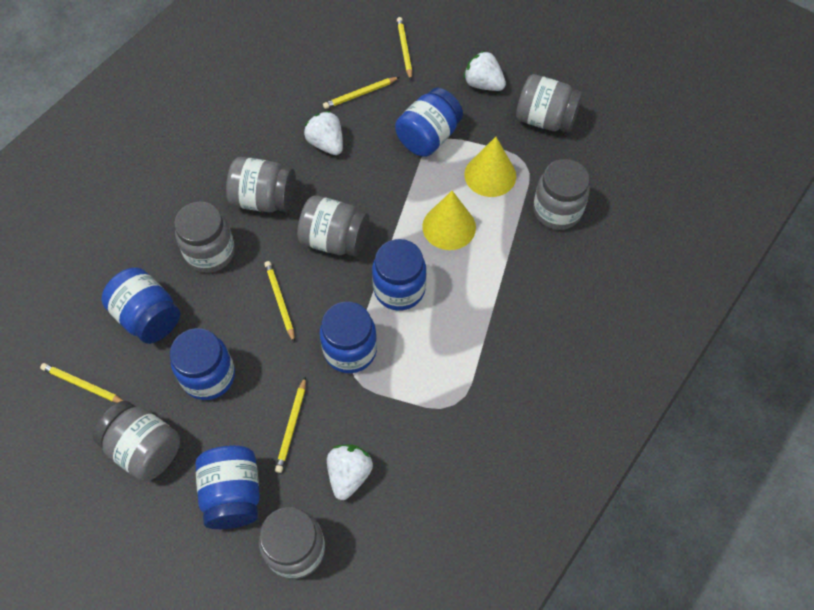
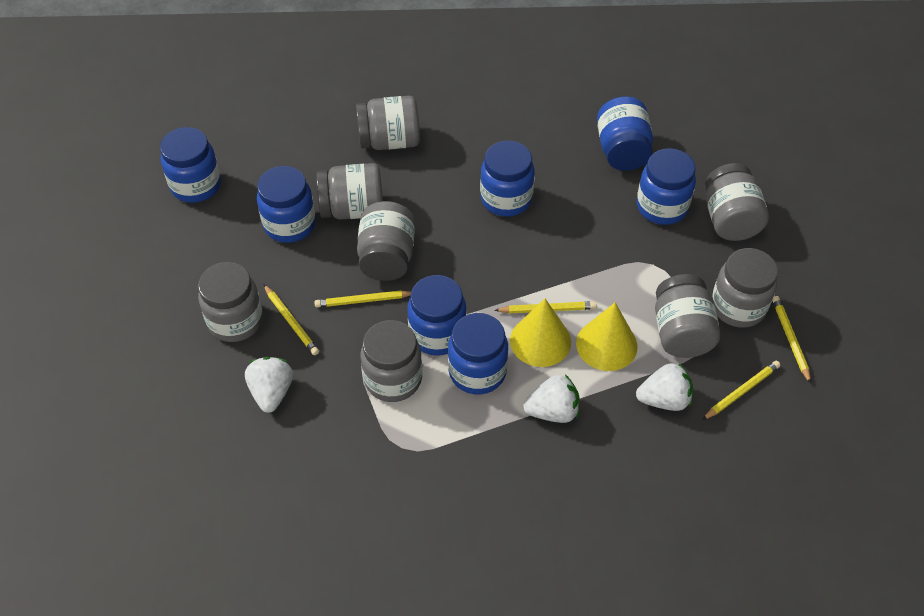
blue jar: [101,268,180,344] [170,328,235,400] [195,445,260,529] [320,302,377,373] [372,239,426,311] [395,88,463,157] = 6 -> [160,127,221,203] [257,166,316,243] [408,275,467,355] [448,313,508,395] [480,140,535,217] [597,96,653,171] [637,148,696,225] = 7
grey jar: [93,401,180,481] [174,202,235,273] [226,157,296,212] [259,507,325,579] [297,196,369,257] [516,74,583,133] [533,159,590,230] = 7 -> [198,262,263,342] [316,163,383,220] [356,96,420,150] [357,201,415,281] [361,320,422,402] [655,274,720,358] [705,163,769,241] [712,248,778,328] = 8

